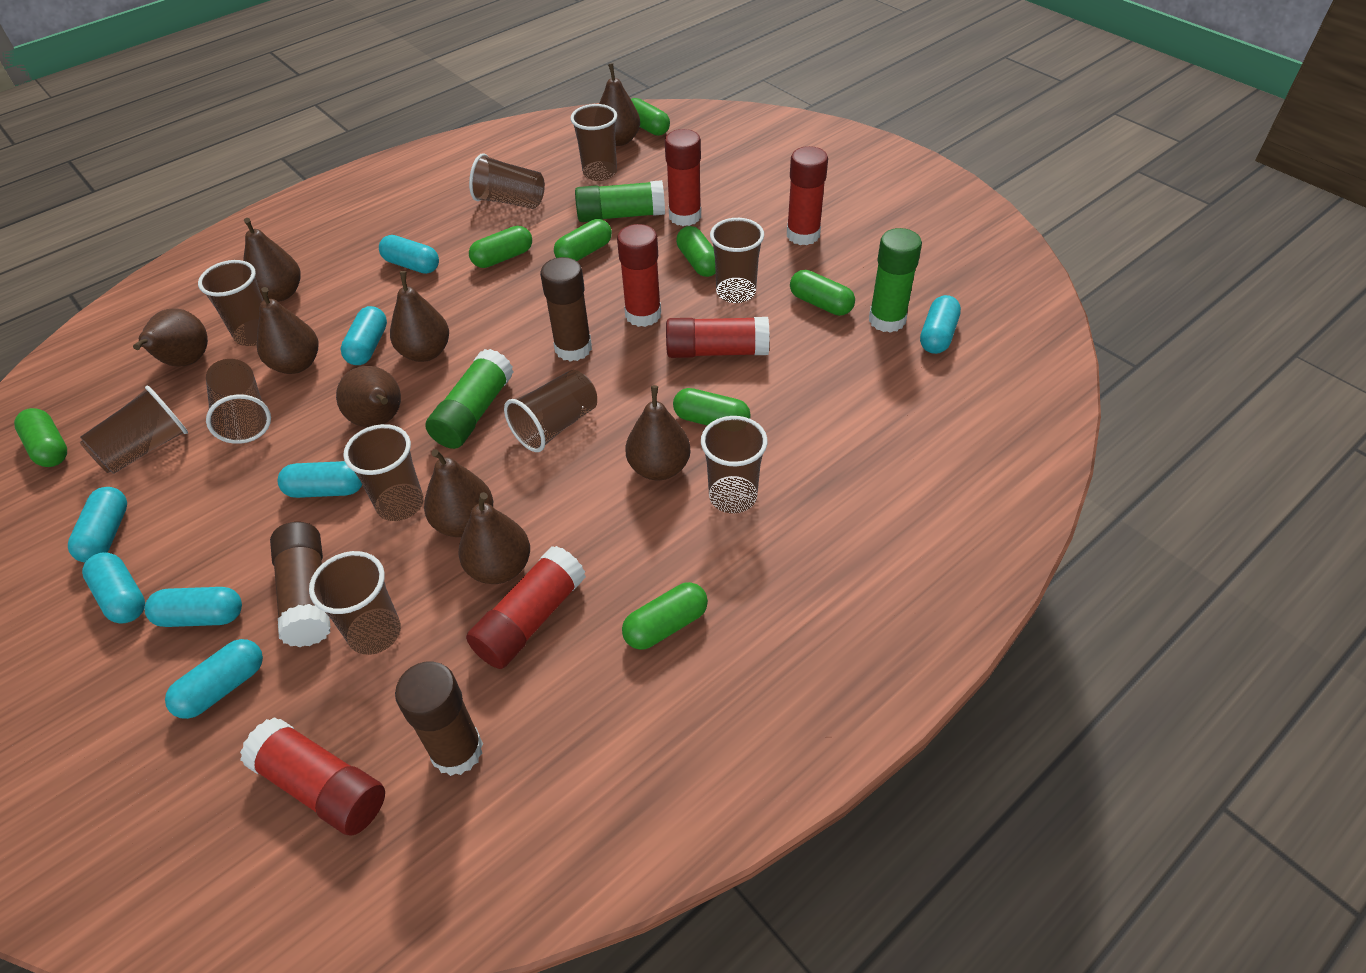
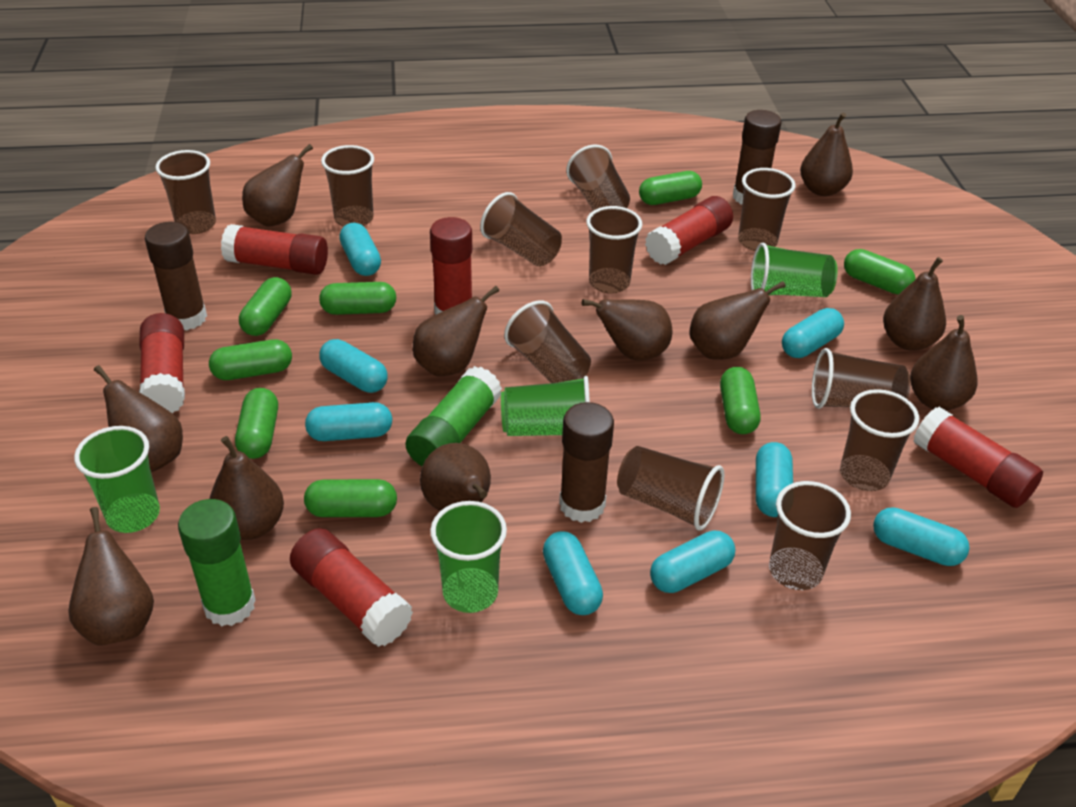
brown cup: [79,386,188,474] [198,260,264,346] [206,359,271,444] [309,551,401,655] [343,424,424,521] [469,153,545,209] [504,370,597,452] [571,104,617,181] [701,416,767,514] [710,218,764,303] = 10 -> [155,150,216,234] [321,145,374,227] [480,192,562,267] [504,300,591,383] [566,145,630,211] [586,206,642,294] [617,446,724,531] [738,168,796,251] [769,481,851,590] [812,348,911,409] [840,389,919,491] = 11
brown pear: [133,308,208,367] [243,218,300,302] [257,287,318,374] [336,366,401,427] [390,271,449,362] [424,449,493,537] [458,492,530,584] [599,63,640,146] [625,385,691,480] = 9 -> [68,507,154,646] [94,365,183,472] [210,436,284,540] [242,144,313,227] [413,286,499,376] [420,443,491,511] [582,299,672,361] [689,281,786,360] [800,113,853,196] [883,257,946,351] [910,315,978,411] = 11
green cup: none = 0 -> [74,426,160,533] [430,501,507,613] [501,376,590,436] [751,243,838,297] = 4
green glue stick: [425,349,513,449] [575,180,665,222] [869,228,922,333] = 3 -> [178,499,256,626] [405,366,502,466] = 2

